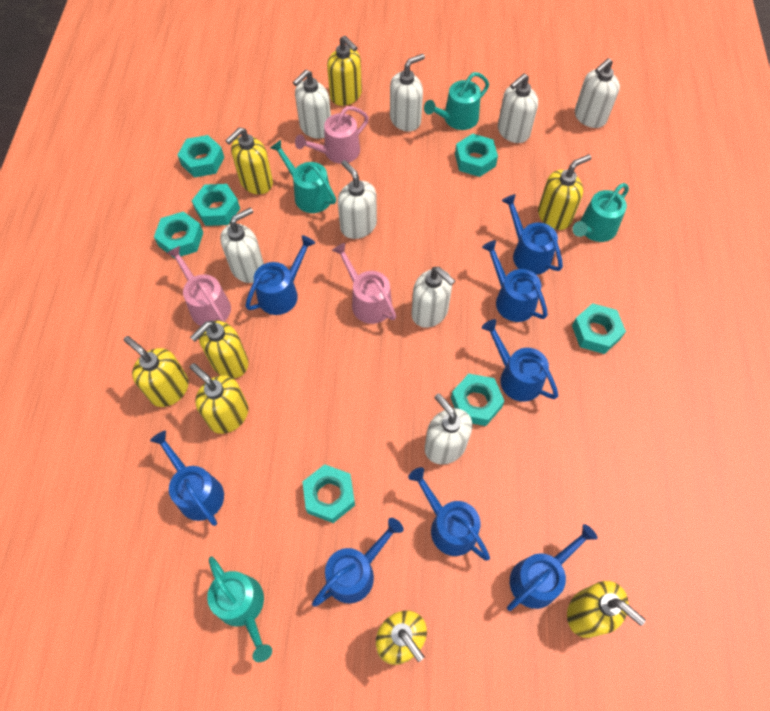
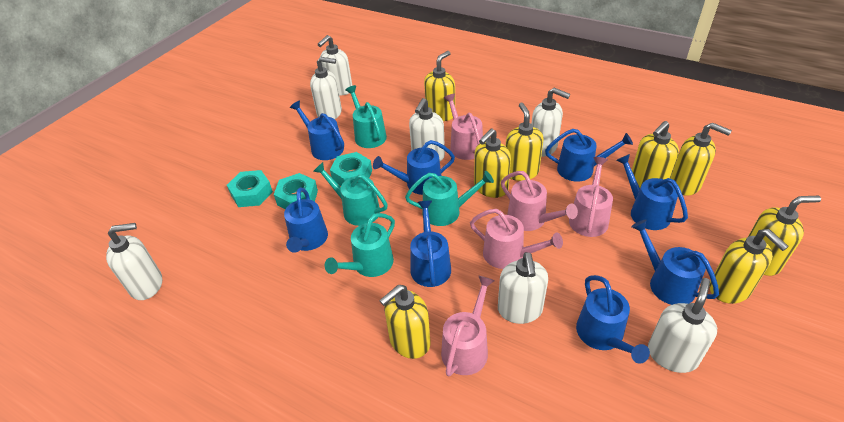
pink watering can: [166,246,231,326] [295,106,369,164] [332,243,396,324] = 3 -> [441,275,495,377] [444,94,483,160] [470,209,563,269] [501,171,578,231] [569,157,613,237] = 5
turquoise nut: [154,211,203,259] [178,135,224,178] [192,184,240,226] [303,464,355,523] [451,374,505,426] [455,134,498,177] [572,303,626,354] = 7 -> [227,170,273,207] [274,173,318,209] [330,152,372,186] = 3
white soap dispenser: [220,208,264,283] [293,70,331,139] [338,160,377,239] [390,54,425,132] [411,267,455,328] [425,393,472,465] [498,74,538,143] [575,58,620,128] = 8 -> [106,223,162,300] [310,57,342,119] [318,35,352,96] [409,98,445,161] [498,252,548,324] [532,88,570,157] [648,278,717,373] = 7

